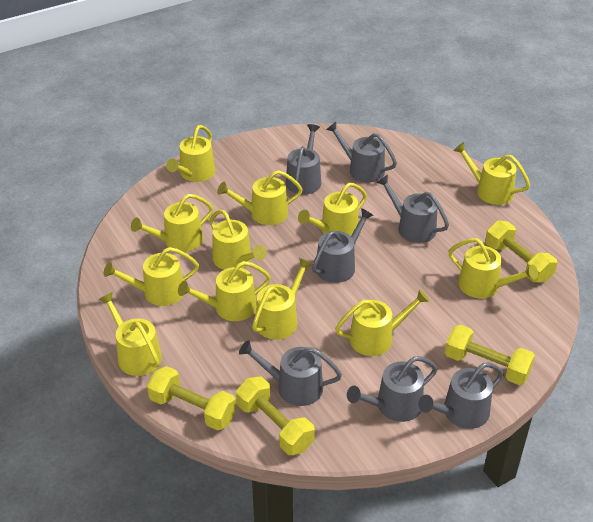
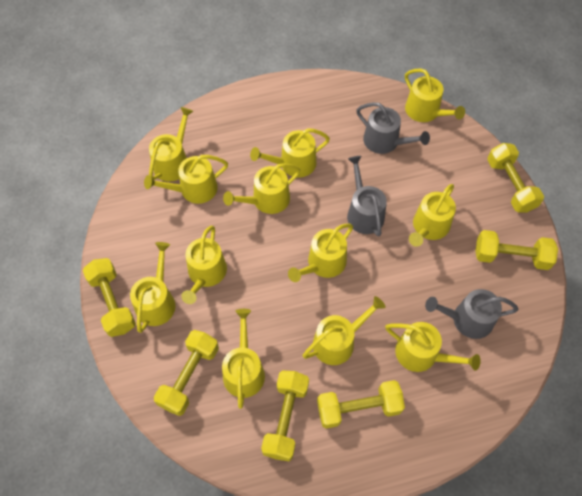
grey watering can: [239,340,342,406] [286,124,321,195] [312,208,373,283] [326,122,397,182] [347,356,437,422] [376,175,449,243] [418,363,504,429] = 7 -> [347,156,387,237] [356,102,430,154] [425,289,519,339] = 3
yellow dumbbell: [147,366,236,431] [236,376,315,455] [445,325,535,385] [485,221,557,283] = 4 -> [83,258,136,337] [154,330,219,416] [261,370,309,461] [317,380,405,429] [475,230,558,270] [487,143,544,213] = 6

